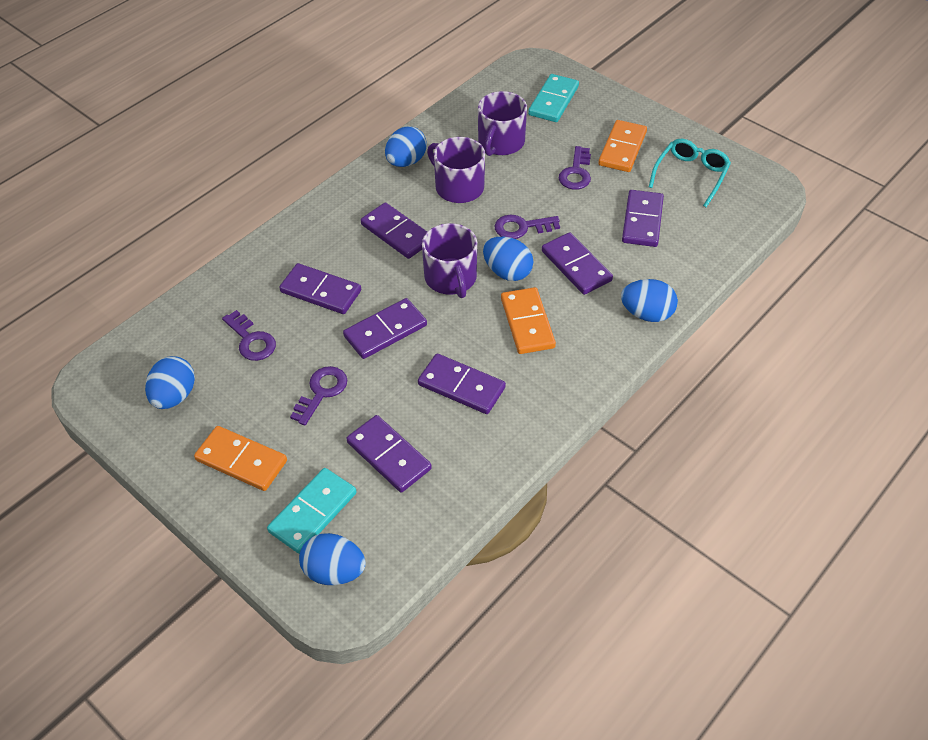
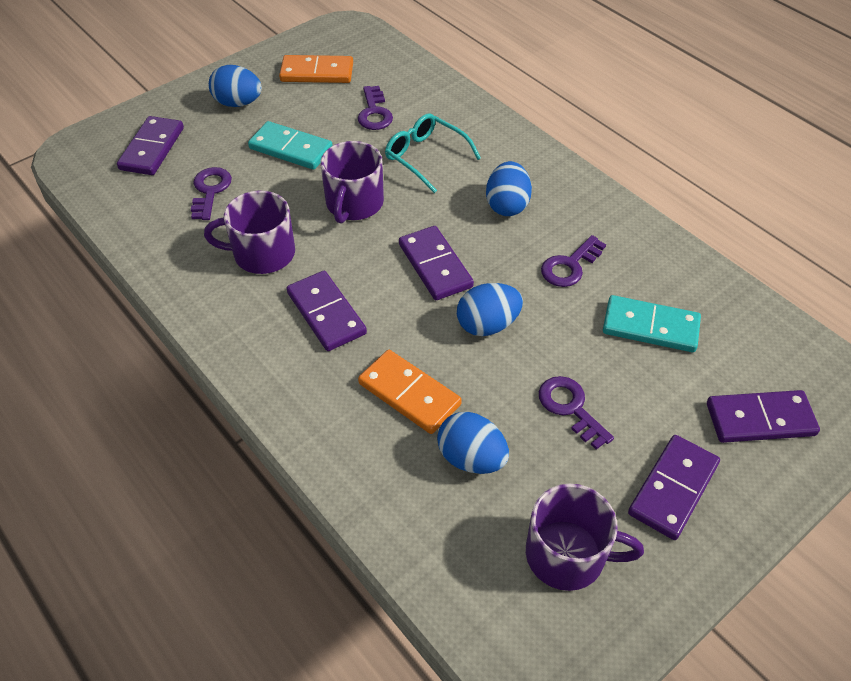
blue egg: [145,356,195,409] [299,533,366,585] [385,126,427,167] [483,237,533,281] [621,279,678,322] = 5 -> [209,65,262,107] [437,412,509,474] [457,283,523,336] [486,161,532,216] = 4
orange domino: [194,426,287,491] [501,287,556,354] [598,120,647,172] = 3 -> [279,55,353,83] [358,350,462,434] = 2
purple domino: [279,263,361,314] [343,298,427,359] [346,415,432,492] [361,202,427,259] [418,354,506,414] [542,232,613,295] [622,190,664,247] = 7 -> [117,116,184,175] [287,271,367,351] [399,226,474,300] [628,435,720,540] [707,390,820,443] = 5

